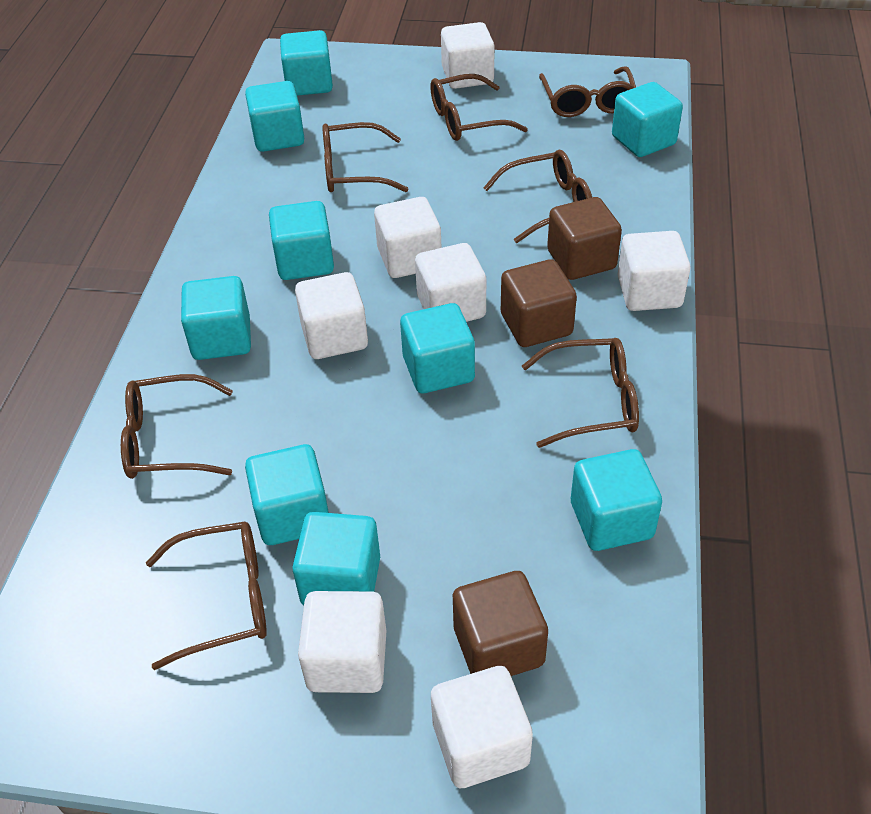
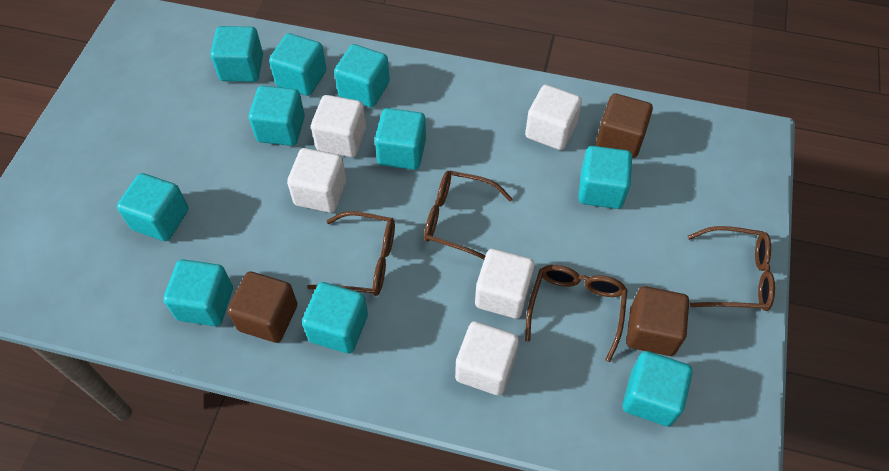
brown glasses: [121,374,233,479] [146,522,267,670] [322,122,408,192] [430,74,528,141] [483,150,592,243] [522,338,639,448] [539,66,636,117] = 7 -> [307,211,395,296] [424,170,513,259] [525,265,627,362] [688,226,775,311] = 4
turquoise cube: [181,276,251,360] [245,81,304,152] [245,444,329,545] [269,201,334,280] [280,30,333,96] [292,512,380,605] [400,303,475,393] [571,449,662,551] [612,82,683,157] = 9 -> [117,173,189,241] [163,259,233,326] [210,26,263,82] [249,86,305,146] [269,33,326,96] [302,282,368,354] [334,44,390,107] [375,108,426,170] [578,146,632,209] [623,351,692,426] = 10
white cube: [295,272,368,359] [298,591,386,693] [374,197,442,278] [415,243,486,322] [431,666,533,788] [441,22,495,89] [617,231,690,311] = 7 -> [287,148,346,213] [311,95,366,157] [455,321,519,395] [475,249,535,319] [525,85,582,150] = 5

